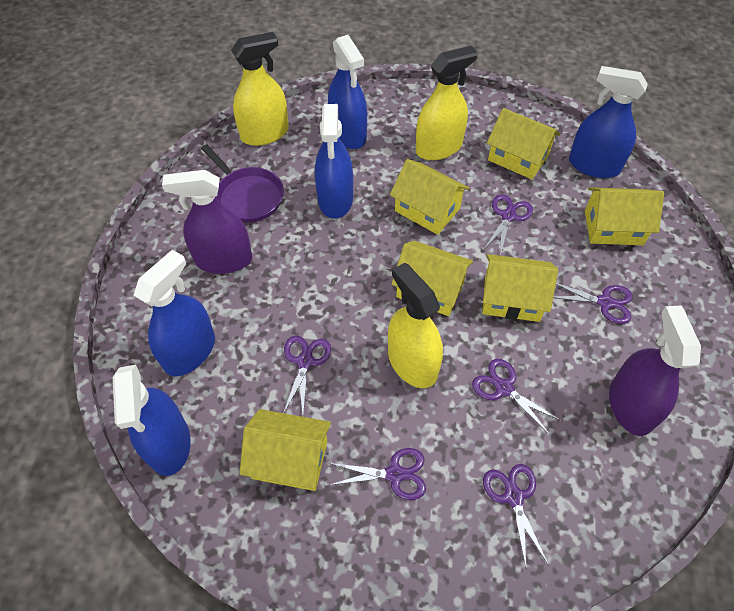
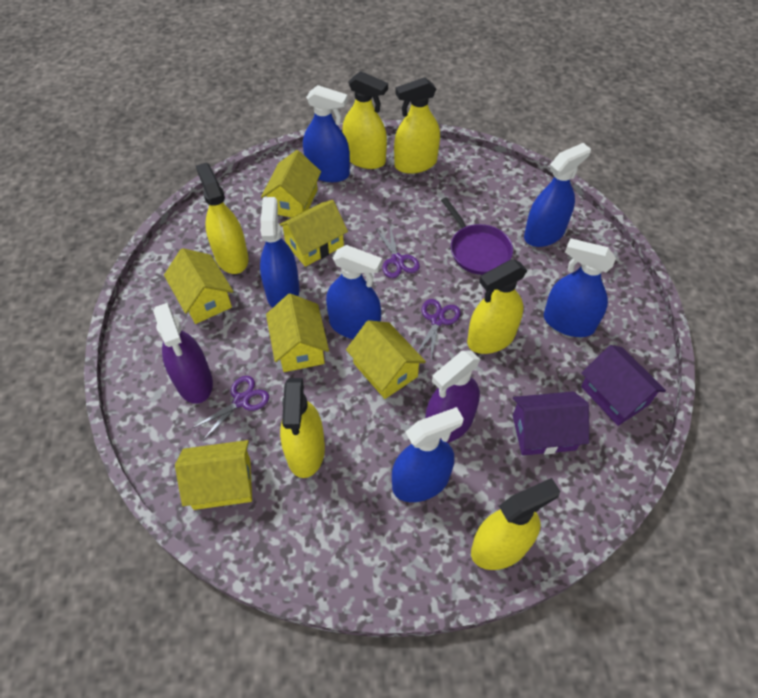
blue spray bottle: [113,365,190,476] [133,250,215,376] [315,104,353,219] [328,35,367,149] [569,66,648,178] = 5 -> [260,197,299,308] [303,85,350,182] [326,245,382,339] [392,407,464,502] [524,143,591,247] [544,238,616,337] = 6
purple house: none = 0 -> [513,391,589,456] [581,345,666,426] = 2
purple scissors: [283,336,331,414] [329,448,426,500] [472,359,561,435] [483,464,548,567] [484,194,533,256] [553,283,633,324] = 6 -> [191,376,269,440] [376,226,420,278] [418,299,461,360] = 3
yellow spray bottle: [231,32,289,146] [388,263,443,388] [416,46,478,160] = 3 -> [196,162,249,274] [280,378,325,478] [342,71,388,169] [394,77,440,174] [467,259,528,354] [471,478,560,570] = 6

